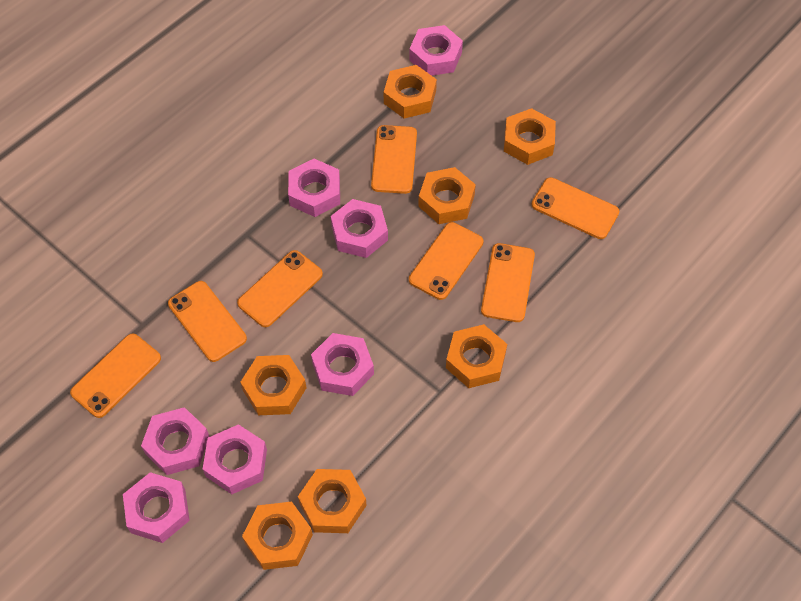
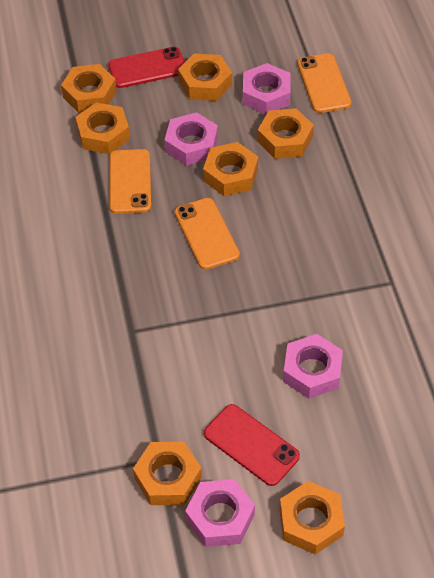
orange phone: [70,334,161,418] [168,281,247,362] [237,250,323,327] [371,125,417,194] [409,222,484,300] [481,243,535,322] [531,177,620,239] = 7 -> [109,149,151,214] [175,198,240,270] [297,53,352,113] = 3
pink nut: [123,472,190,543] [141,407,210,475] [203,424,267,494] [288,159,340,217] [311,333,374,396] [331,199,388,258] [409,25,463,76] = 7 -> [165,112,218,166] [185,479,255,547] [243,63,291,115] [283,334,343,399] = 4
red phone: none = 0 -> [108,47,185,88] [204,404,300,486] = 2

